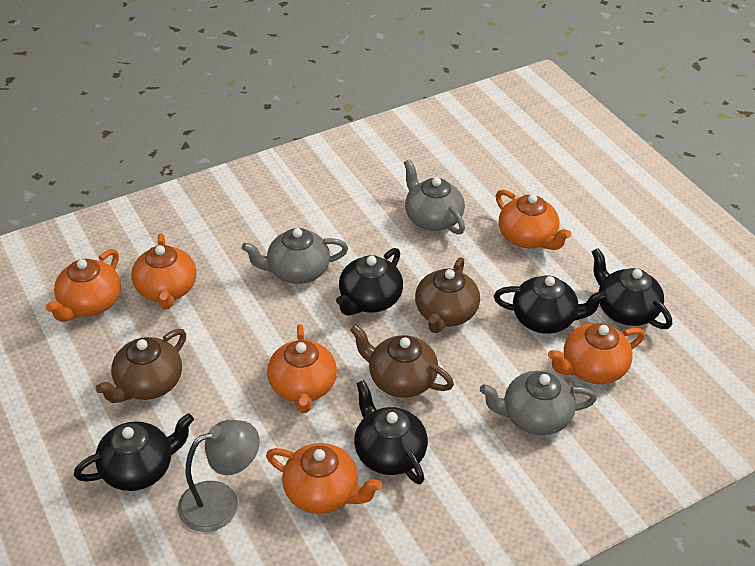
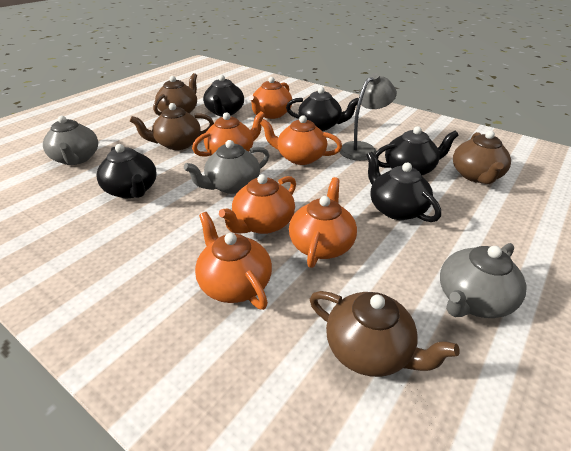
brown teapot: [96,329,186,403] [350,325,454,398] [415,257,480,333] = 3 -> [130,103,214,150] [153,73,197,116] [310,291,460,377] [453,131,511,184] = 4

